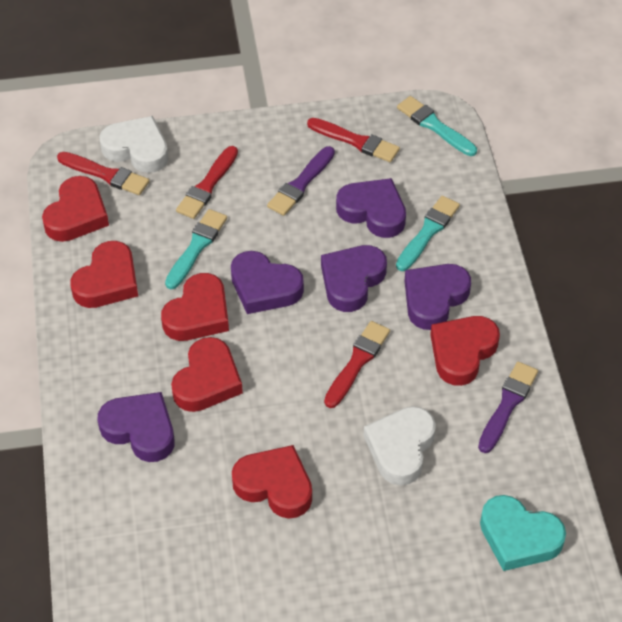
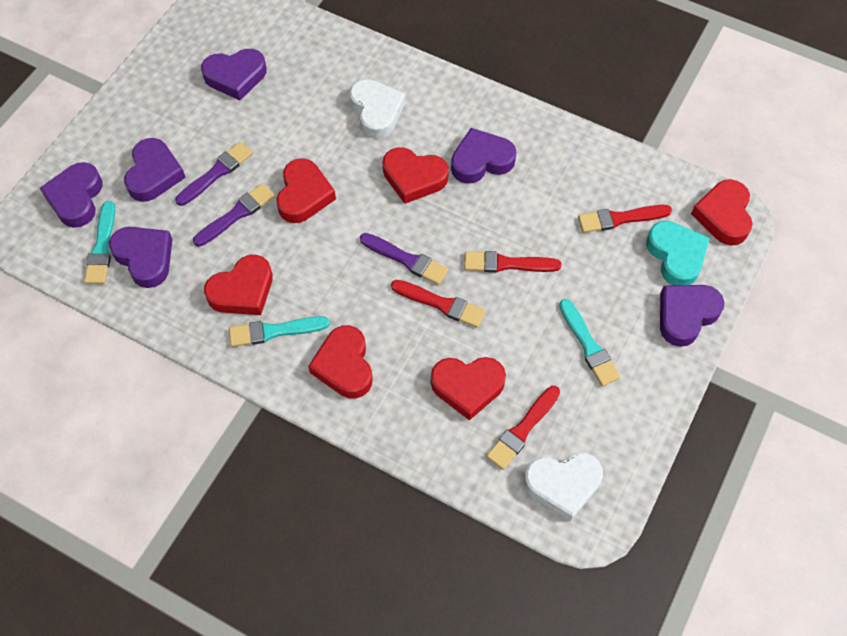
purple brush: [267,146,335,216] [478,362,538,453] = 2 -> [176,142,253,206] [193,183,275,247] [360,233,449,285] = 3
purple heart: [97,392,174,462] [231,251,304,314] [321,245,387,312] [336,178,406,238] [405,264,471,330] = 5 -> [40,162,102,228] [109,227,172,288] [124,138,186,202] [201,49,267,100] [451,128,517,184] [660,285,724,347] = 6

